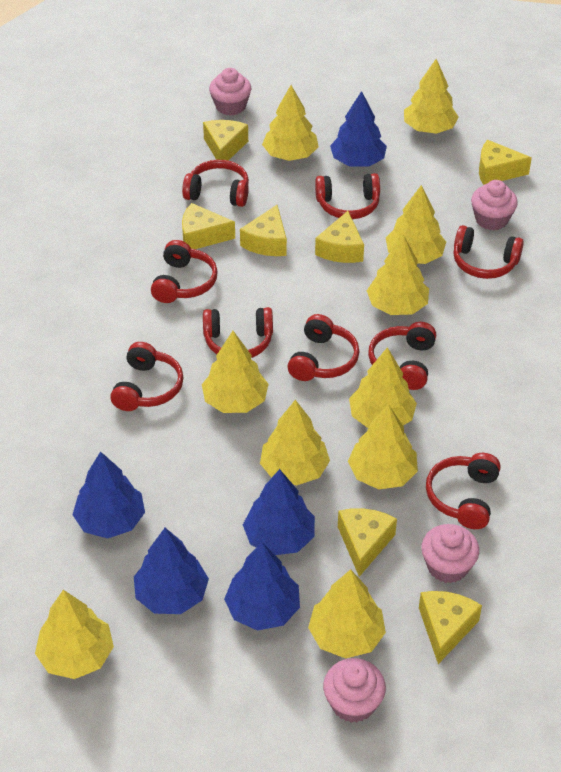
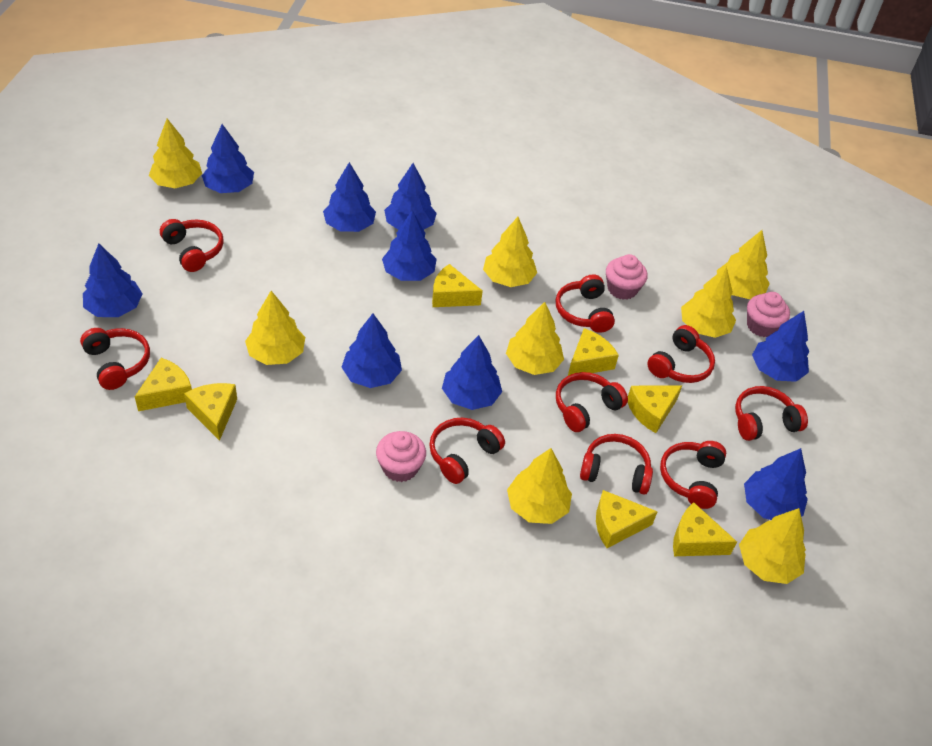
blue tree: [72,451,145,538] [134,528,209,614] [224,542,300,631] [243,469,315,555] [330,91,387,167] = 5 -> [83,243,143,317] [202,124,254,193] [323,162,376,232] [342,313,402,388] [382,210,436,281] [384,163,437,230] [442,335,502,410] [744,448,808,520] [752,311,809,382] = 9
pink cupcake: [209,68,251,116] [323,658,386,723] [421,524,479,583] [471,180,518,230] = 4 -> [376,431,426,482] [606,254,648,300] [747,292,790,337] = 3
yellow tree: [35,590,114,679] [202,331,269,413] [260,400,330,485] [262,85,319,161] [308,569,386,659] [348,404,418,489] [349,347,417,428] [367,235,429,315] [386,185,446,264] [404,59,459,134] = 10 -> [149,119,202,188] [245,291,305,365] [483,217,537,287] [506,302,564,375] [507,448,572,524] [681,266,736,338] [717,230,770,299] [739,508,806,584] = 8

